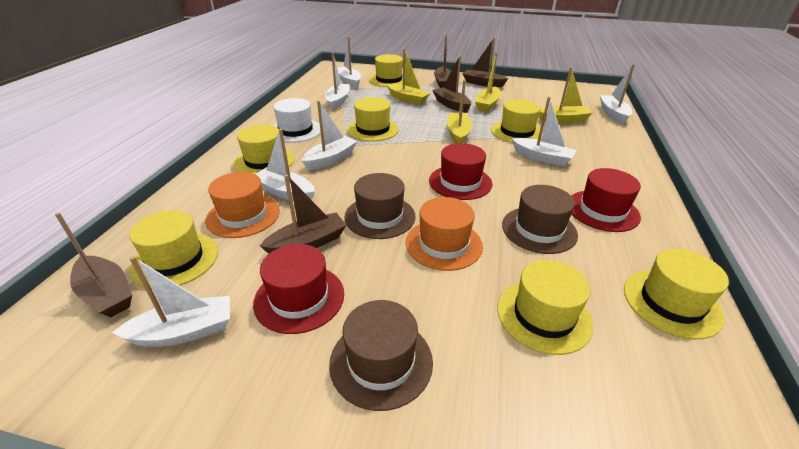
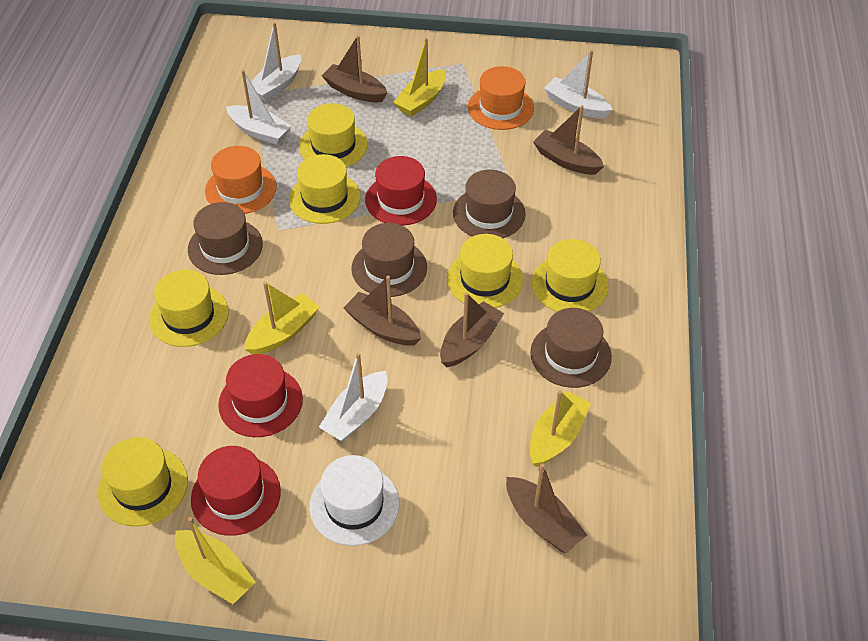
brown hat: [329,300,433,411] [344,173,415,239] [502,185,578,254] = 3 -> [188,202,263,275] [351,223,427,297] [453,170,526,238] [530,308,612,388] = 4
white boat: [112,256,230,347] [255,129,315,201] [302,101,357,170] [325,52,350,110] [337,36,361,88] [512,97,576,167] [600,64,635,124] = 7 -> [226,70,291,145] [251,22,301,101] [319,353,387,441] [544,50,613,119] = 4
yellow hat: [129,210,218,289] [234,125,295,174] [347,97,399,141] [369,54,403,87] [491,100,543,143] [497,260,593,355] [624,249,729,339] = 7 -> [98,437,188,527] [149,270,229,347] [289,154,361,224] [299,103,368,167] [447,234,523,308] [532,239,609,312] = 6

